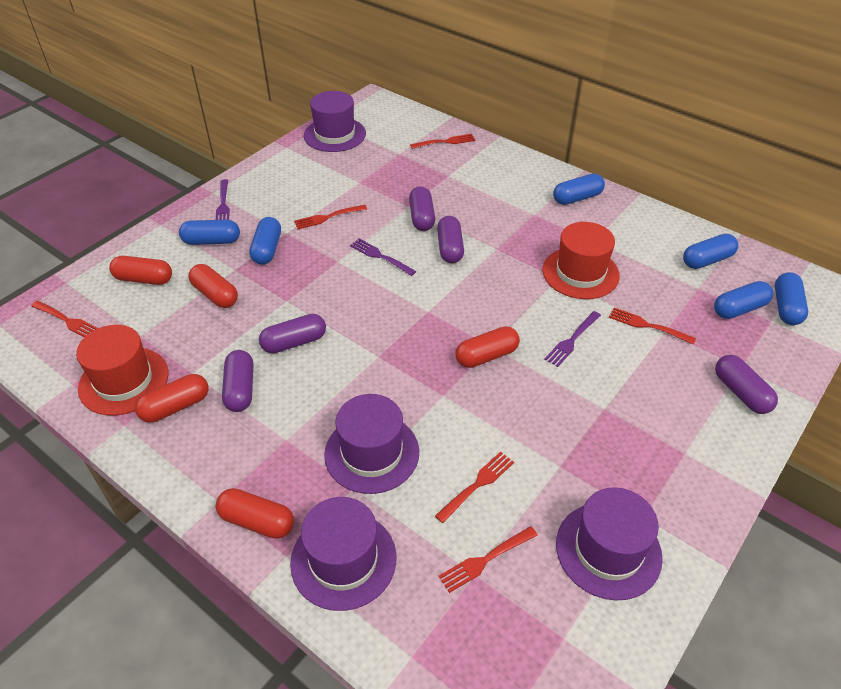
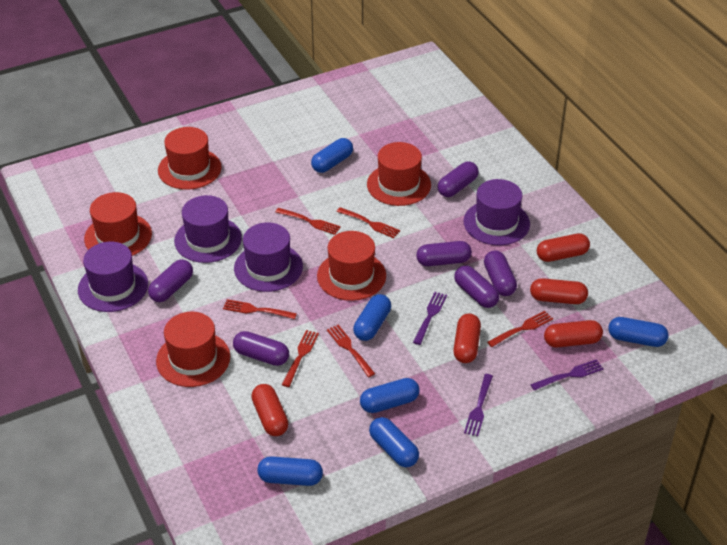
purple capsule: [222,350,253,412] [259,314,326,353] [409,186,435,231] [437,216,464,263] [715,355,778,414] = 5 -> [148,259,193,302] [233,331,289,366] [416,241,472,266] [437,161,479,197] [454,265,499,308] [484,250,517,296] = 6
red hat: [76,325,168,416] [542,222,620,299] = 2 -> [84,192,152,256] [156,312,230,387] [158,127,222,190] [317,231,386,301] [367,142,431,206] = 5

